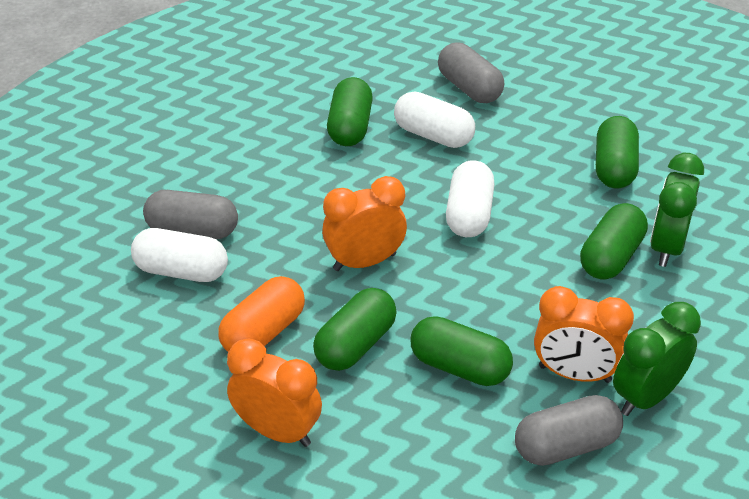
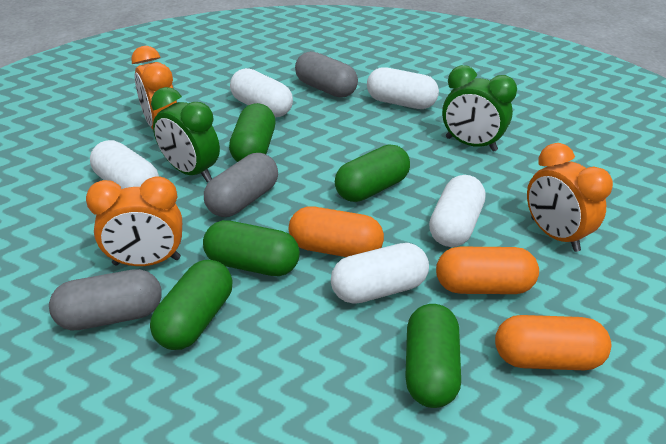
orange capsule: [218,276,305,352] = 1 -> [289,206,384,257] [436,247,539,294] [495,315,611,370] = 3
white capsule: [131,228,228,282] [394,92,475,148] [446,160,495,237] = 3 -> [90,140,159,189] [230,68,293,117] [331,243,429,304] [367,67,439,109] [429,175,486,247] = 5

